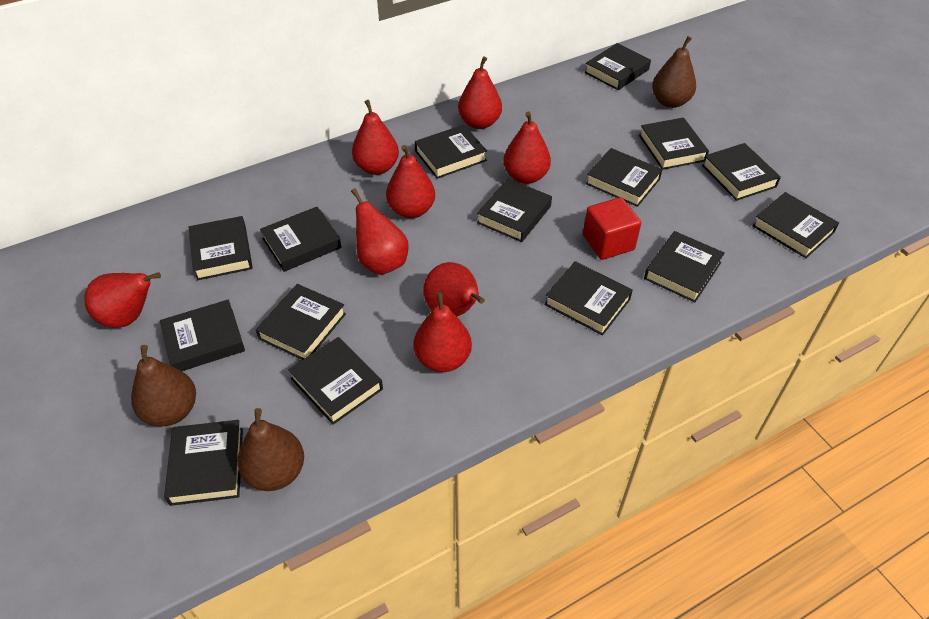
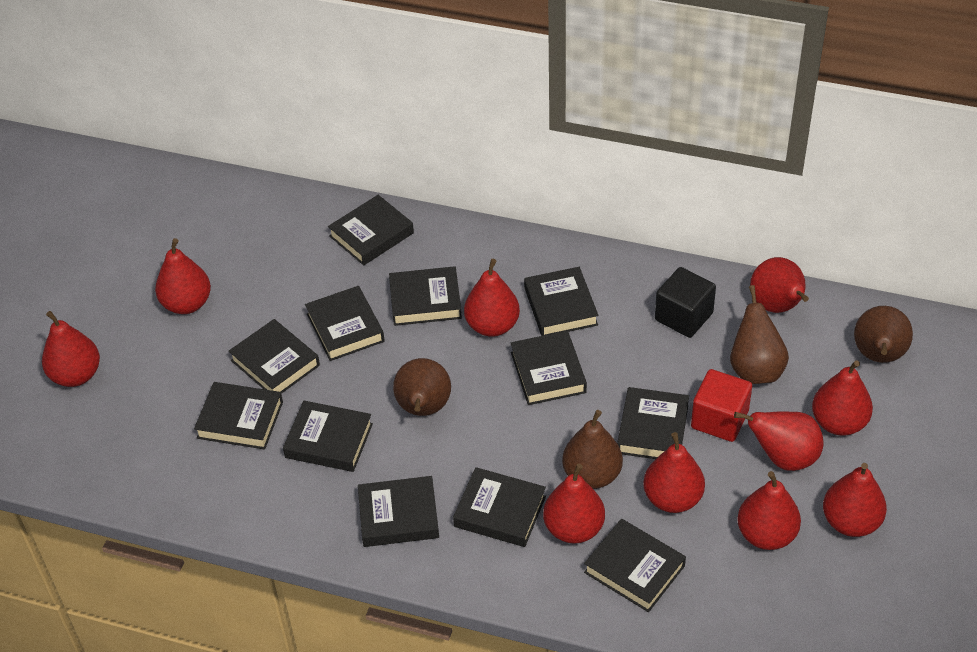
black book: [160,299,245,371] [164,420,243,506] [189,216,253,280] [256,284,346,360] [260,207,342,272] [288,337,383,425] [415,125,487,179] [477,178,552,242] [544,261,633,335] [584,43,651,90] [586,148,663,207] [639,117,709,170] [644,231,725,302] [702,143,781,201] [752,192,839,258] = 15 -> [194,382,283,450] [229,319,320,394] [283,401,373,472] [305,286,385,361] [328,195,414,265] [358,476,439,547] [389,266,462,326] [453,467,546,547] [511,331,587,405] [524,267,598,336] [584,519,686,612] [617,387,689,459] = 12
black cube: none = 0 -> [655,267,716,338] = 1
brown pear: [131,345,196,426] [238,408,304,491] [652,36,696,108] = 3 -> [393,358,451,416] [562,410,623,489] [730,285,789,384] [854,306,913,363] = 4
red pear: [84,272,161,328] [351,188,409,275] [352,100,399,175] [386,145,435,218] [413,291,472,372] [423,262,485,316] [458,56,502,129] [503,111,551,184] = 8 -> [42,311,100,387] [155,238,211,314] [464,259,520,337] [543,464,605,544] [643,432,705,513] [734,412,824,471] [737,471,801,550] [750,257,809,313] [812,360,873,436] [823,463,887,537] = 10

